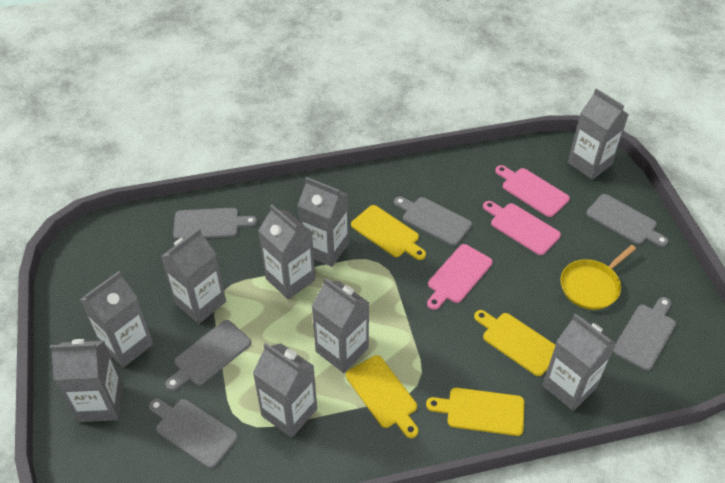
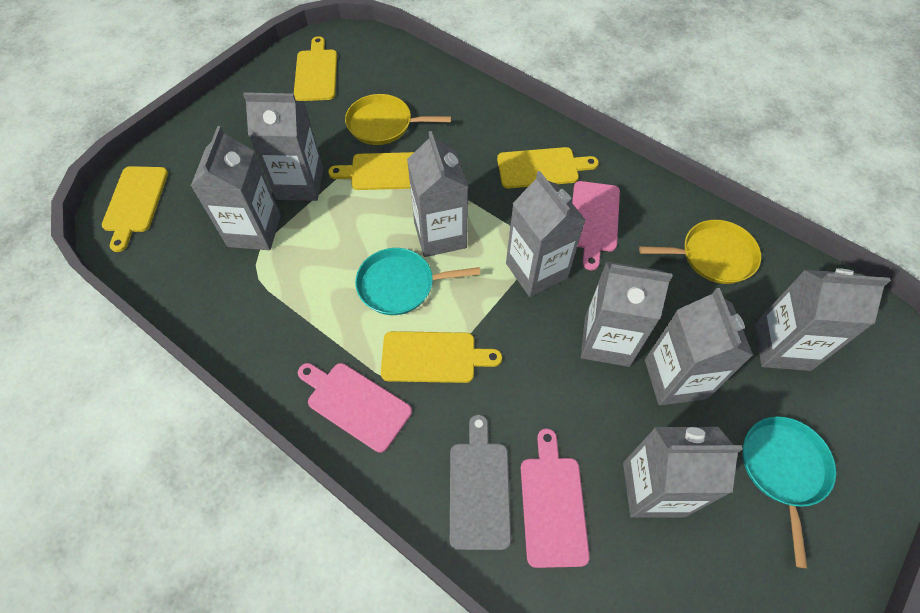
grey carton: [50,339,123,422] [80,271,154,368] [161,228,226,324] [253,343,317,438] [258,205,315,299] [298,177,349,267] [312,277,369,373] [542,314,616,411] [568,88,629,180] = 9 -> [191,126,281,250] [243,92,323,201] [407,131,468,257] [506,171,585,297] [581,262,672,367] [623,427,743,518] [645,288,753,406] [754,268,891,371] = 8
grey cutting board: [149,399,238,468] [165,320,251,391] [173,208,257,240] [394,197,472,246] [586,194,669,247] [613,297,676,371] = 6 -> [450,414,511,550] = 1
turquoise pan: none = 0 -> [355,248,481,315] [742,416,836,568] = 2
yellow cutting board: [346,355,418,438] [351,205,426,260] [426,388,524,436] [474,310,555,376] = 4 -> [102,166,168,252] [294,36,337,101] [328,152,414,190] [381,331,502,383] [497,147,599,189] = 5
yellow pan: [560,245,636,310] = 1 -> [345,94,451,145] [639,220,761,284] = 2

